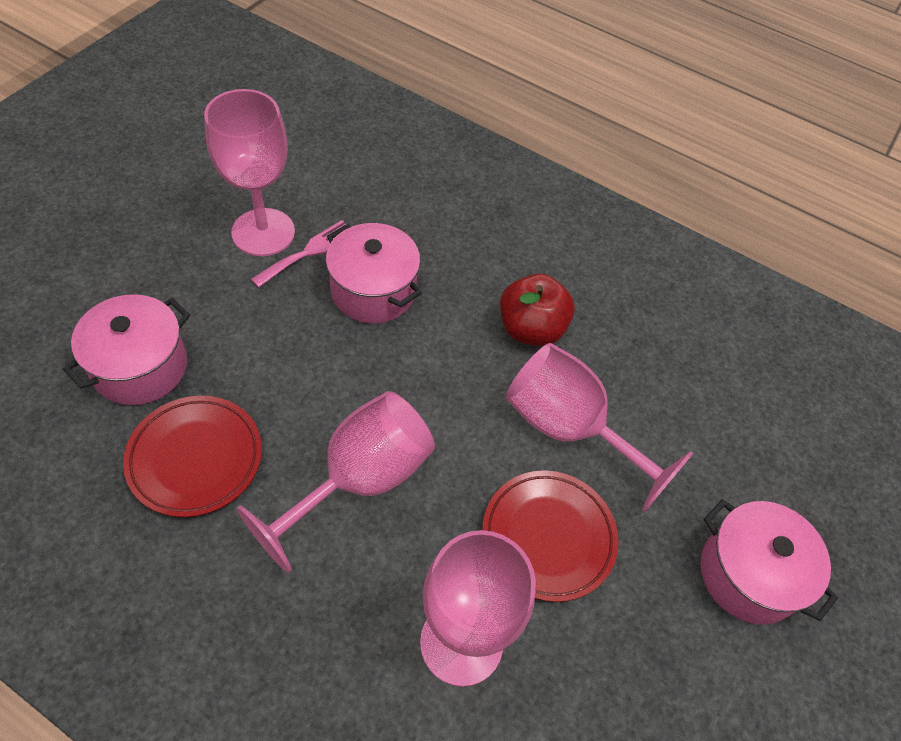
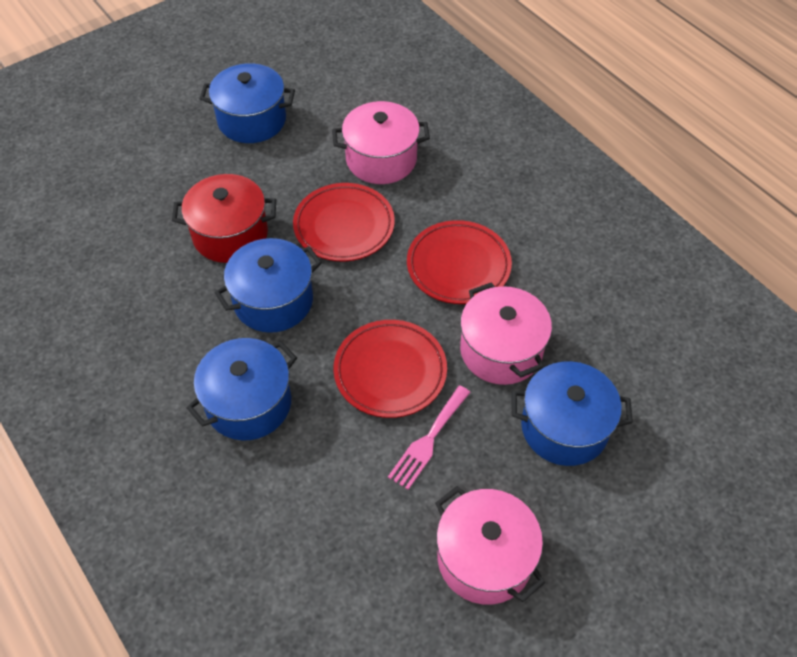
blue pot: none = 0 -> [187,338,297,441] [200,63,295,143] [215,238,322,333] [512,361,633,466] = 4
pink goblet: [204,89,295,256] [237,391,435,573] [420,530,536,687] [506,343,693,512] = 4 -> none = 0
red apple: [500,274,575,346] = 1 -> none = 0
red plate: [123,396,262,517] [482,470,619,602] = 2 -> [293,183,395,261] [333,320,447,418] [407,220,512,304] = 3
red pot: none = 0 -> [172,174,276,263] = 1

